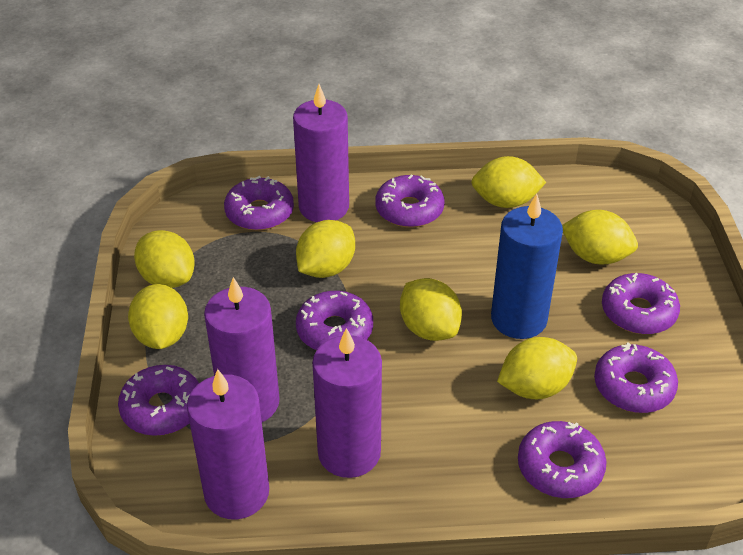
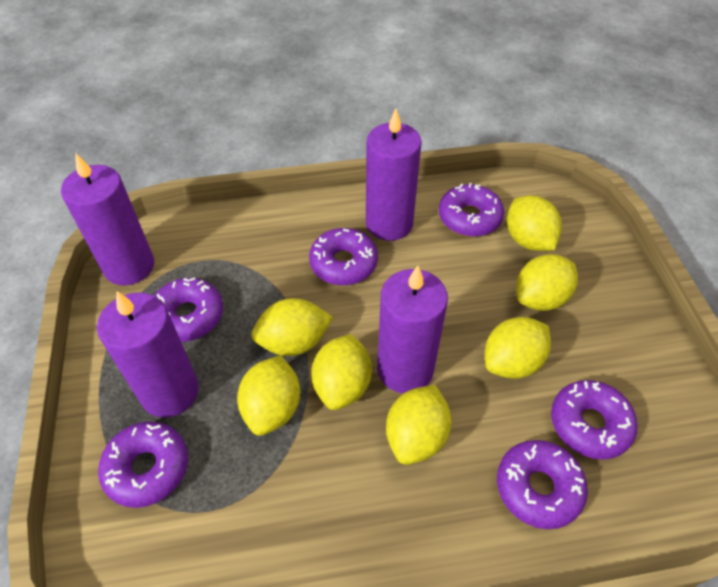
blue candle: [491,194,563,339] = 1 -> none = 0
purple donut: [118,365,199,436] [224,176,294,231] [296,291,373,350] [375,175,444,228] [518,421,607,498] [594,343,678,413] [602,273,680,334] = 7 -> [98,422,188,508] [154,277,223,342] [309,228,378,285] [439,183,504,237] [497,440,588,529] [551,380,638,460] = 6

